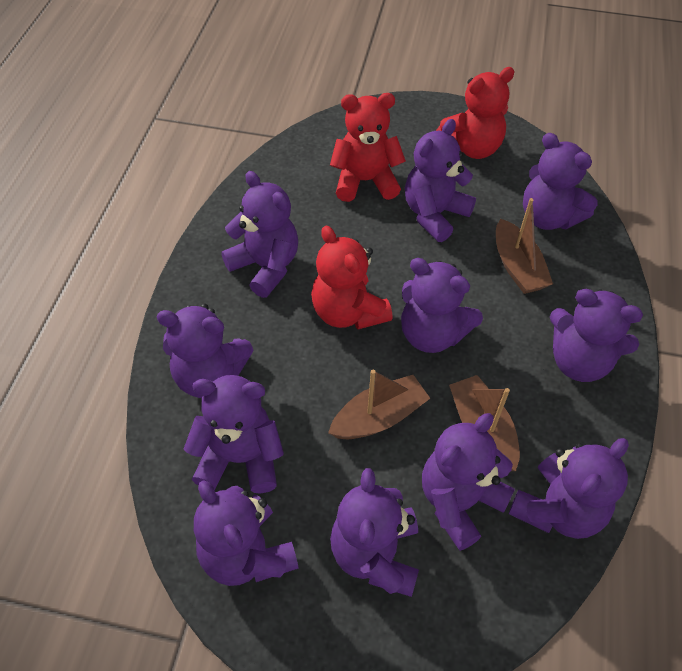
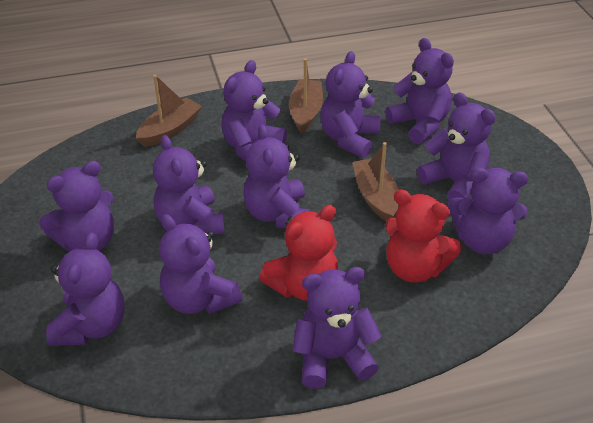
red teddy bear: [311,225,393,329] [330,93,406,202] [436,67,515,159] = 3 -> [259,205,339,301] [385,190,462,282] = 2

